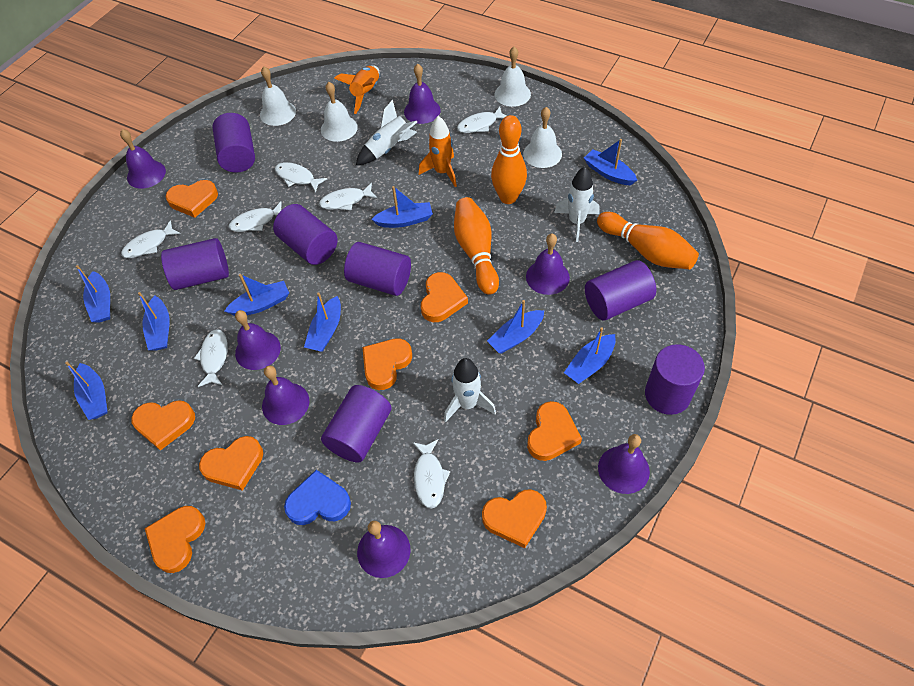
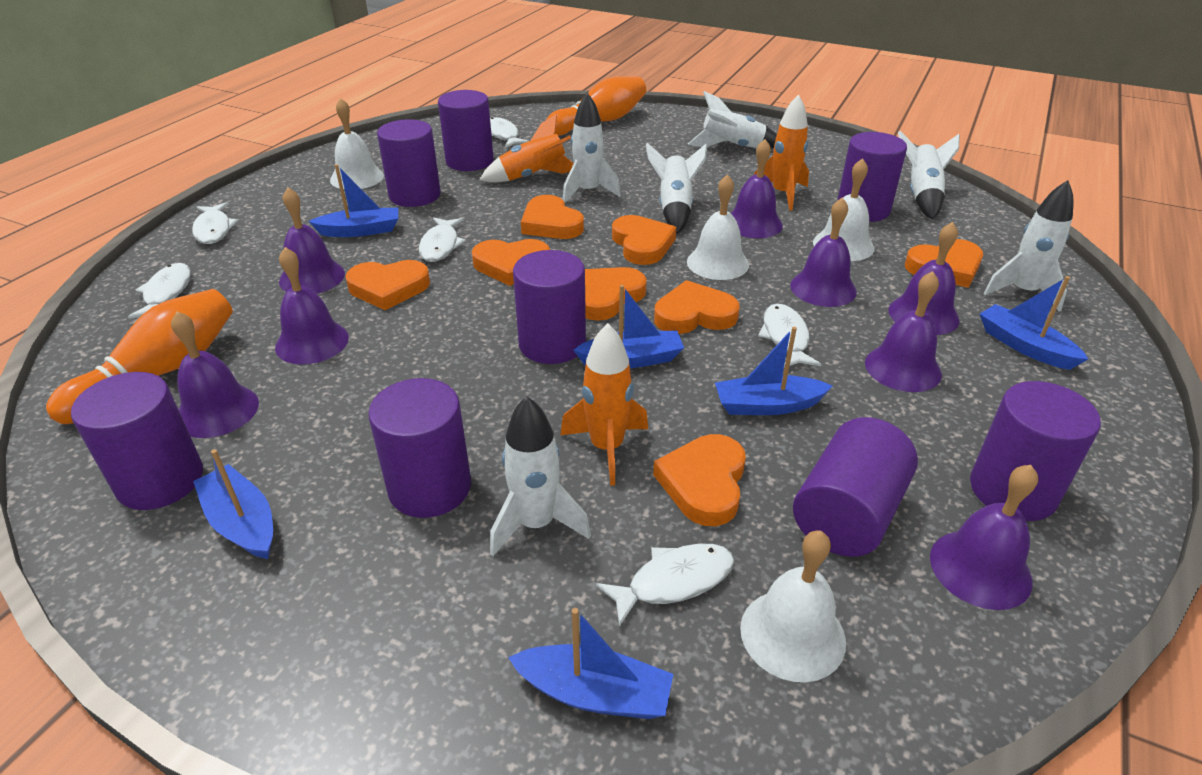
blue boat: [65,362,107,420] [76,265,110,323] [138,292,170,351] [225,274,289,316] [304,292,341,352] [371,186,433,228] [487,300,544,354] [564,327,616,384] [584,139,637,185] = 9 -> [193,449,273,559] [308,164,398,237] [508,608,673,719] [573,285,684,368] [715,327,832,415] [980,276,1088,370] = 6
blue heart: [284,470,351,525] = 1 -> none = 0
orange bowling pin: [454,197,499,295] [491,115,527,204] [597,212,699,269] = 3 -> [46,289,233,424] [546,76,646,136] = 2
orange rocket: [334,65,379,114] [419,116,457,187] = 2 -> [480,114,574,183] [560,323,648,486] [754,94,809,211] = 3
purple bell: [120,129,166,189] [235,310,281,370] [262,365,309,425] [357,521,411,578] [404,64,441,124] [526,234,570,295] [598,434,650,494] = 7 -> [171,311,259,438] [275,247,349,364] [279,187,345,294] [731,139,783,238] [790,197,857,307] [865,271,942,392] [888,222,960,335] [930,465,1038,610] = 8
purple cylinder: [161,238,229,290] [212,113,255,173] [273,204,338,265] [321,385,392,463] [344,242,411,296] [585,260,656,320] [645,344,705,415] = 7 -> [71,372,203,510] [368,378,471,518] [377,119,441,207] [438,90,494,171] [513,250,586,364] [793,417,918,557] [837,132,907,222] [970,381,1101,521] = 8
white fish: [121,220,181,258] [194,329,228,387] [229,202,282,232] [275,162,327,193] [319,183,377,210] [412,439,451,509] [457,107,506,133] = 7 -> [128,263,191,319] [192,202,238,244] [419,217,466,262] [490,117,528,148] [596,543,735,627] [758,304,821,367] = 6
white rocket: [356,99,417,165] [444,358,496,422] [554,167,599,242] = 3 -> [490,396,591,556] [563,93,621,203] [646,143,707,234] [688,91,777,148] [898,131,960,220] [983,180,1074,312] = 6

